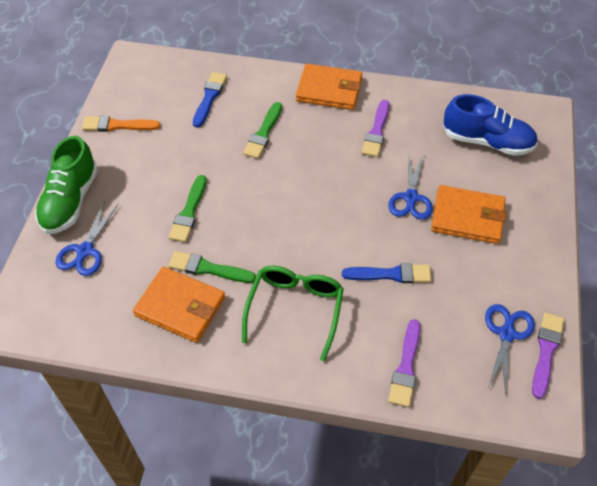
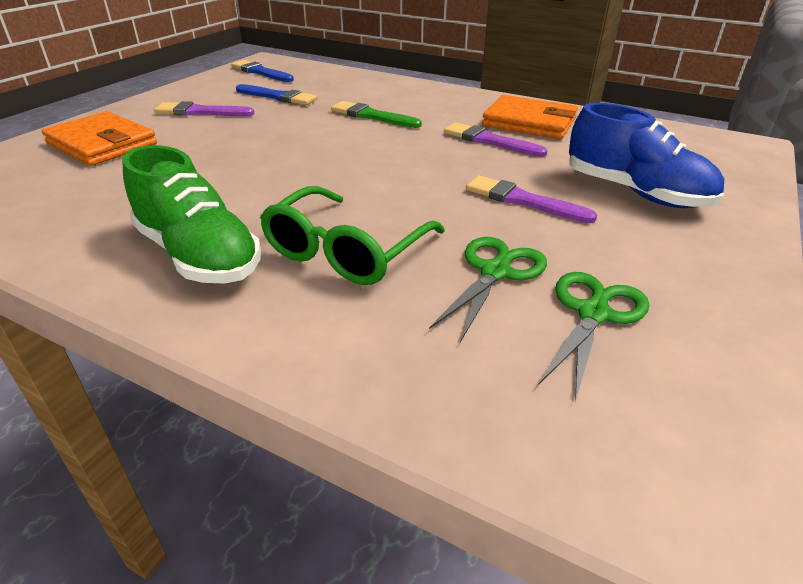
blue scissors: [55,203,118,276] [388,153,433,220] [485,304,535,395] = 3 -> none = 0
green brush: [168,175,207,242] [168,251,256,283] [243,102,282,159] = 3 -> [331,101,422,128] = 1
green scissors: none = 0 -> [429,237,547,342] [538,272,649,402] = 2
orange brush: [82,116,160,132] = 1 -> none = 0
orange wallet: [133,267,225,343] [296,64,362,110] [431,185,507,244] = 3 -> [42,111,157,166] [482,95,578,139] = 2

